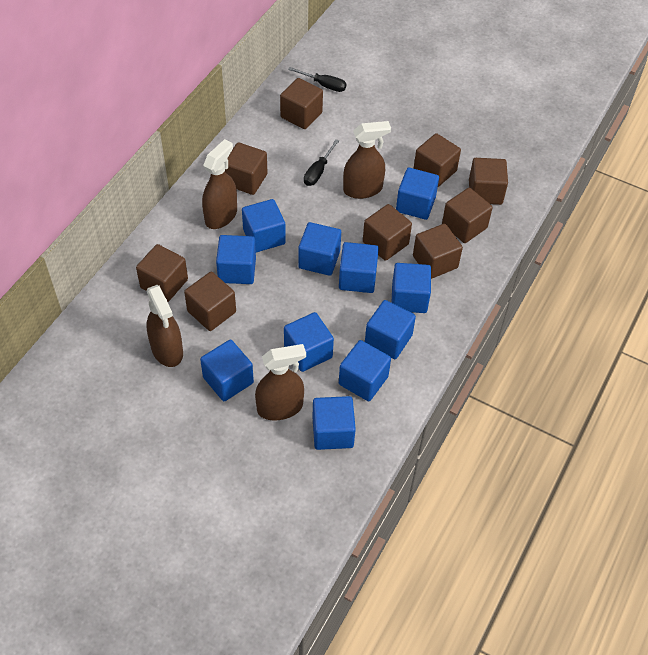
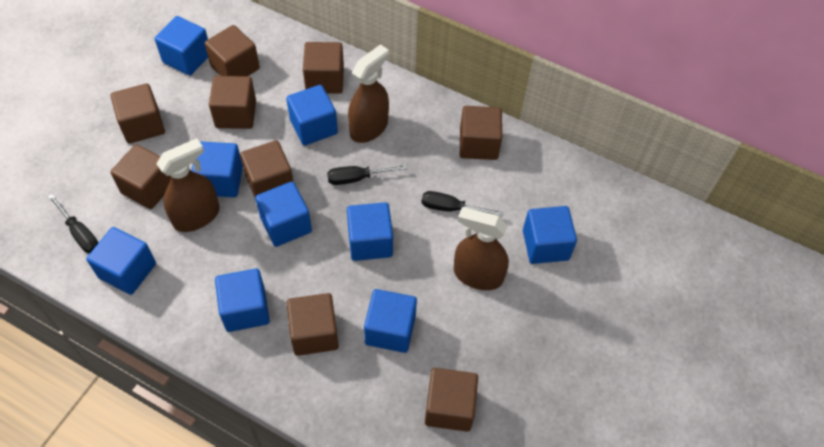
black screwdriver: [288,67,346,92] [304,139,339,186] = 2 -> [48,194,98,253] [327,165,408,185] [421,191,503,216] = 3
blue cube: [200,340,254,401] [216,235,256,284] [242,199,286,253] [284,312,334,372] [298,222,341,276] [312,396,356,450] [339,242,379,293] [339,340,391,401] [365,300,416,359] [392,263,431,313] [396,168,439,220] = 11 -> [86,227,156,295] [155,16,208,76] [191,142,243,197] [215,269,270,332] [255,182,312,247] [286,85,338,146] [347,202,393,261] [364,289,417,353] [523,206,577,264] = 9
brown spray bottle: [146,285,183,367] [202,139,237,229] [255,344,306,420] [343,121,391,199] = 4 -> [156,138,219,232] [348,44,389,143] [454,207,509,290] = 3

